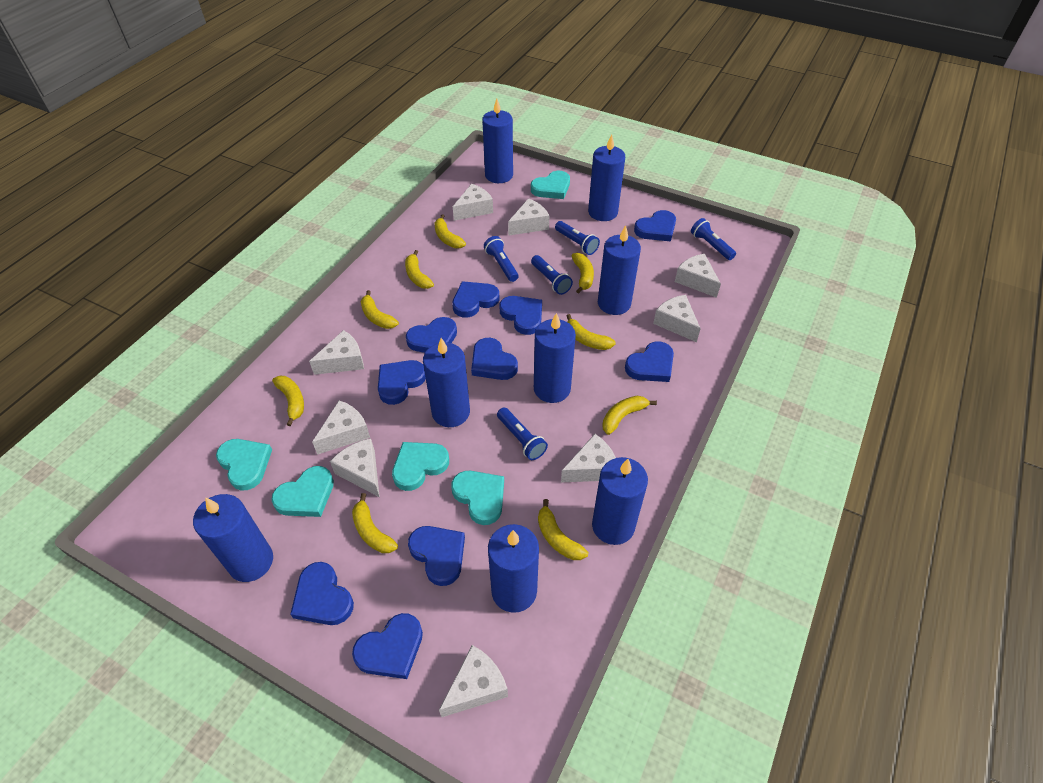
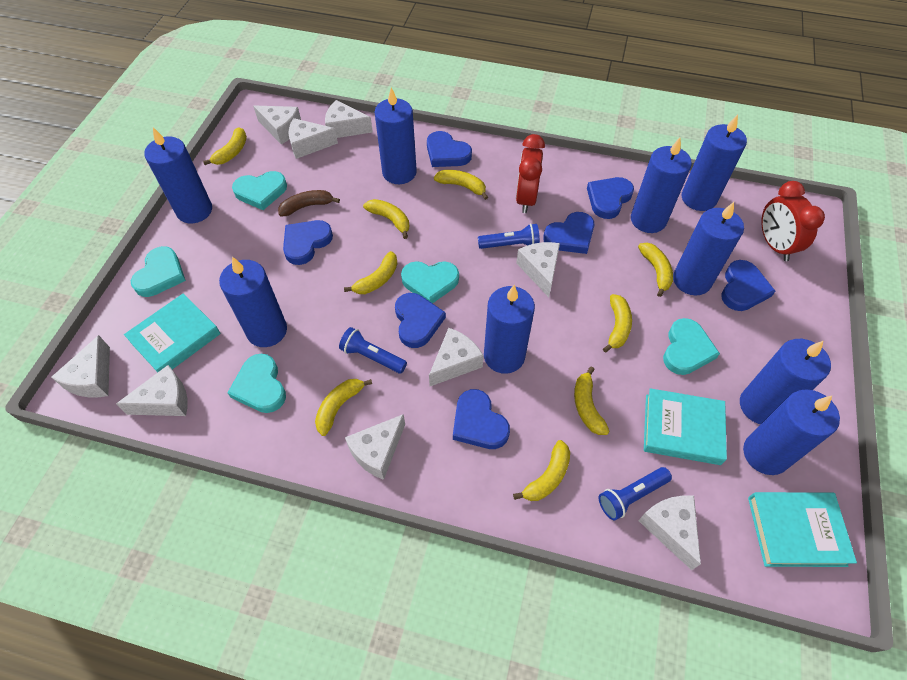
blue candle: [193,494,273,582] [423,338,470,427] [482,99,513,183] [488,524,539,613] [534,313,576,403] [588,134,625,221] [592,457,648,545] [598,225,641,315] = 8 -> [144,127,212,223] [219,257,287,347] [375,88,417,184] [484,285,535,374] [631,138,692,233] [673,202,744,295] [682,115,747,211] [740,339,831,424] [743,389,840,475] = 9
blue flashlight: [484,236,519,282] [497,408,548,460] [531,255,573,295] [555,221,600,255] [691,218,736,260] = 5 -> [339,327,407,374] [478,224,540,249] [599,467,672,521] = 3
blue heart: [290,562,354,625] [352,613,423,679] [378,360,426,405] [406,317,457,353] [408,526,465,586] [452,281,499,318] [471,338,518,380] [499,296,542,335] [625,341,674,382] [634,210,676,241] = 10 -> [283,220,333,265] [395,293,446,348] [427,131,472,167] [453,389,510,449] [543,212,594,254] [587,177,634,219] [721,260,776,311] = 7
brown banana: none = 0 -> [278,190,340,217] = 1
red clock: none = 0 -> [516,134,545,213] [761,181,825,261] = 2
turquoise book: none = 0 -> [124,293,221,372] [644,388,727,465] [748,492,857,567] = 3

